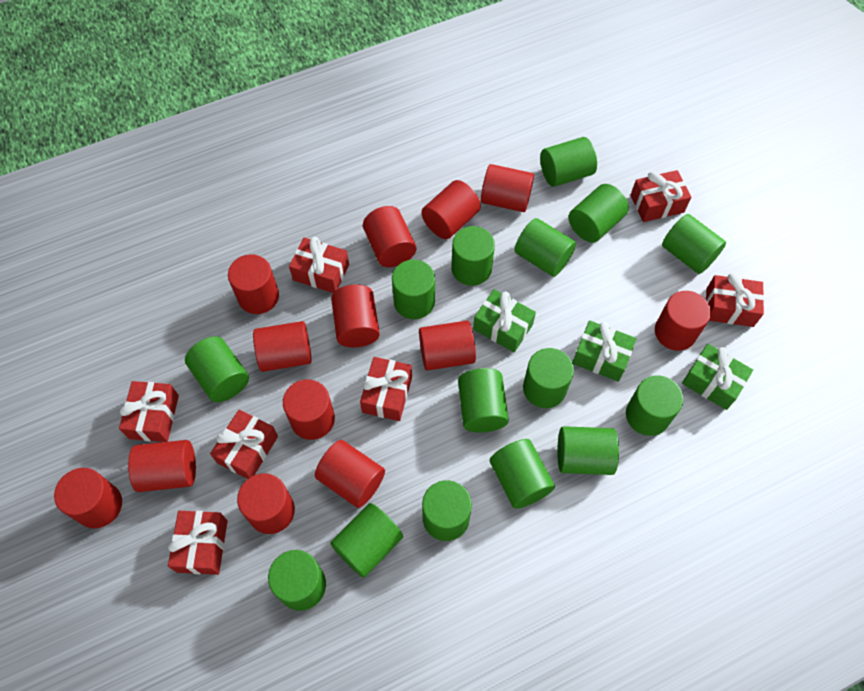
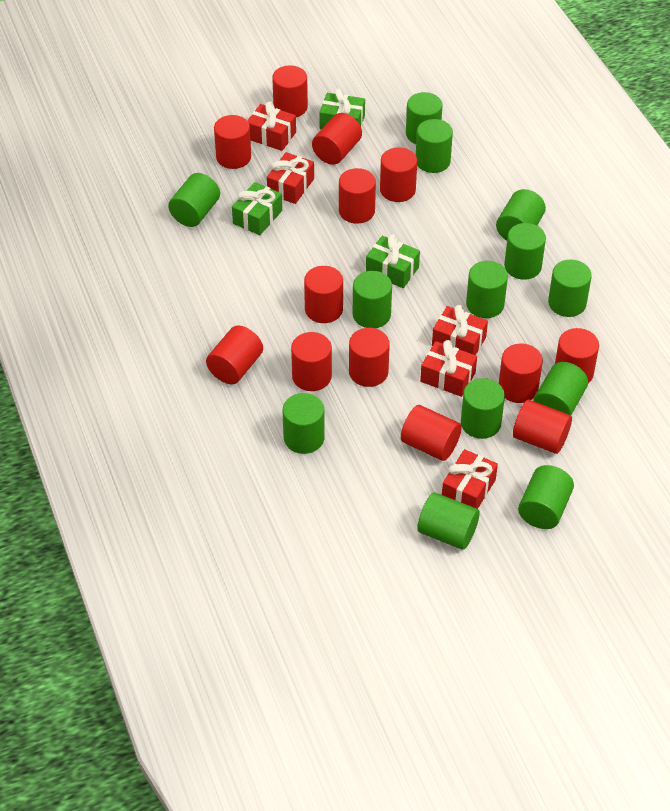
green cylinder: [185,336,249,402] [268,550,326,611] [330,503,403,578] [392,260,435,319] [422,480,472,541] [451,226,495,286] [458,368,509,432] [490,439,555,509] [514,218,576,277] [523,348,574,408] [540,137,597,187] [557,426,619,475] [568,184,629,243] [626,376,683,436] [662,214,726,274] = 15 -> [168,173,220,227] [282,393,325,454] [353,271,392,328] [406,92,443,144] [416,119,453,173] [417,492,480,550] [461,378,505,439] [466,261,508,318] [496,189,546,241] [504,223,546,280] [518,465,574,529] [533,362,588,415] [548,259,592,317] = 13
red gift: [119,381,179,442] [168,511,228,575] [210,410,278,479] [289,237,349,293] [360,357,412,421] [631,170,691,222] [706,273,764,327] = 7 -> [247,101,296,151] [267,152,314,204] [420,340,477,397] [432,305,488,355] [442,449,498,509] = 5

